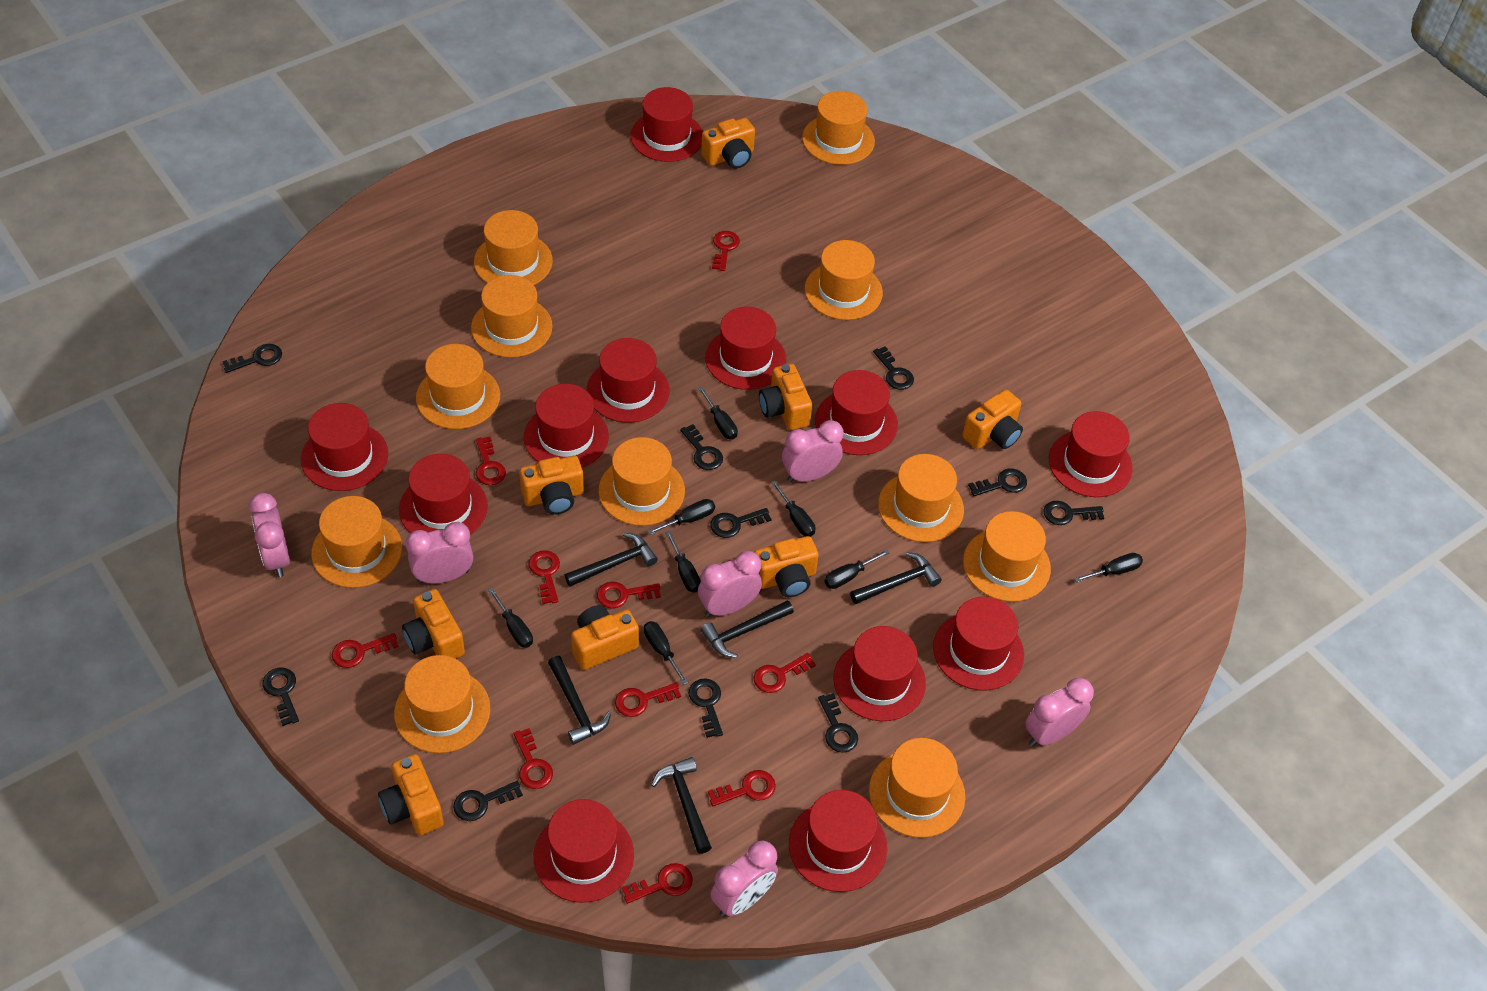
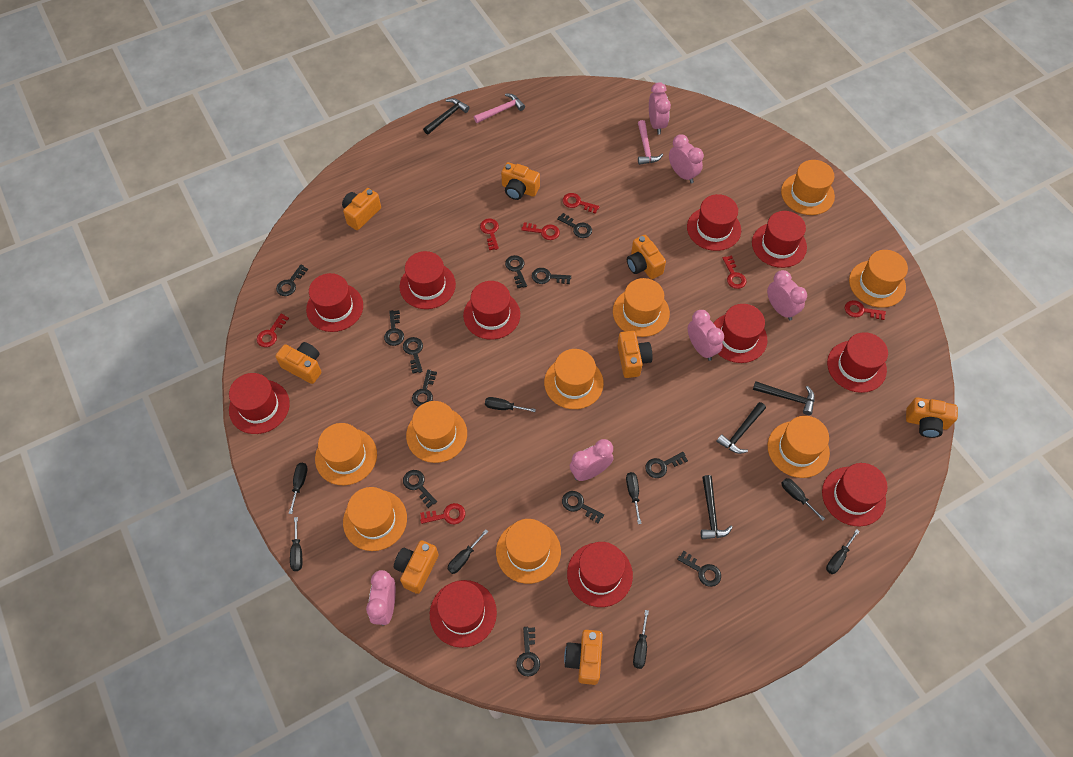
black hammer: [548,656,611,745] [565,533,658,587] [651,757,712,854] [701,600,794,658] [850,552,942,604] = 5 -> [423,98,470,135] [701,475,733,539] [716,402,766,454] [753,381,815,415] = 4
black key: [222,344,282,373] [262,667,299,726] [453,781,523,821] [680,424,723,470] [689,678,723,738] [710,508,771,538] [818,693,858,753] [873,346,914,390] [968,469,1027,496] [1043,501,1104,525] = 10 -> [276,265,308,296] [384,310,404,346] [403,337,423,374] [403,470,437,508] [412,369,437,407] [505,255,527,288] [516,627,540,676] [532,268,571,284] [557,213,592,238] [562,491,604,523] [645,452,688,478] [677,551,721,587] = 12
orange hat: [311,496,402,588] [394,655,490,753] [416,344,500,429] [471,275,553,358] [474,210,553,285] [598,437,685,526] [802,91,875,165] [805,240,883,320] [869,738,965,838] [878,454,964,542] [963,511,1051,602] = 11 -> [315,423,377,485] [343,487,407,551] [406,401,467,463] [496,519,561,584] [544,349,604,409] [613,278,670,337] [768,416,830,478] [781,160,835,215] [849,250,908,308] = 9
pink hammer: none = 0 -> [474,94,525,123] [638,120,663,165] = 2
red hat: [301,403,388,491] [399,454,488,534] [524,384,609,467] [534,799,634,903] [587,338,669,423] [630,87,703,162] [705,307,786,390] [789,790,887,892] [815,370,898,455] [833,626,926,721] [933,597,1024,690] [1049,411,1133,497] = 12 -> [229,373,290,434] [306,273,363,332] [400,251,456,309] [430,580,497,648] [463,281,520,340] [567,542,633,607] [687,194,741,251] [714,304,767,363] [752,211,807,268] [822,463,888,526] [827,332,888,393] = 11
red key: [332,633,399,668] [476,436,506,485] [513,728,553,789] [529,550,560,604] [597,582,661,608] [615,683,681,717] [622,863,693,904] [708,770,776,806] [712,231,740,271] [754,653,816,693] = 10 -> [257,313,289,347] [420,503,465,524] [480,218,499,250] [521,222,560,240] [562,193,600,214] [722,256,747,289] [845,300,886,320] = 7

